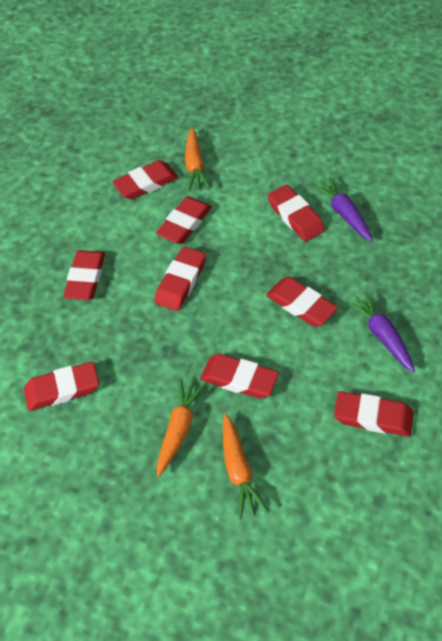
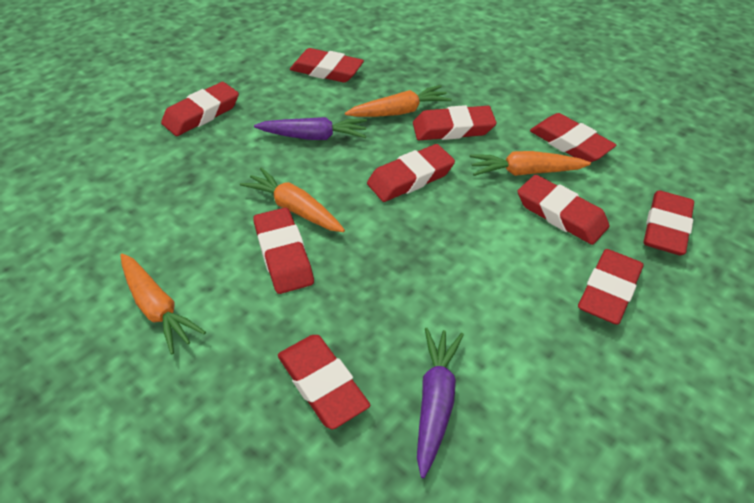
orange carrot: [157,378,206,477] [185,128,211,191] [223,414,268,519] = 3 -> [120,254,206,354] [240,167,345,232] [345,85,452,117] [470,151,591,176] = 4
red eraser: [24,362,99,411] [63,250,105,300] [112,160,178,200] [154,247,206,311] [156,196,212,244] [200,354,279,399] [266,277,338,327] [267,185,325,242] [334,391,414,437] = 9 -> [161,82,239,136] [253,208,314,294] [278,335,370,429] [290,48,364,83] [367,144,455,202] [413,105,497,140] [517,175,609,245] [530,113,616,162] [578,249,644,325] [643,191,694,255] = 10

